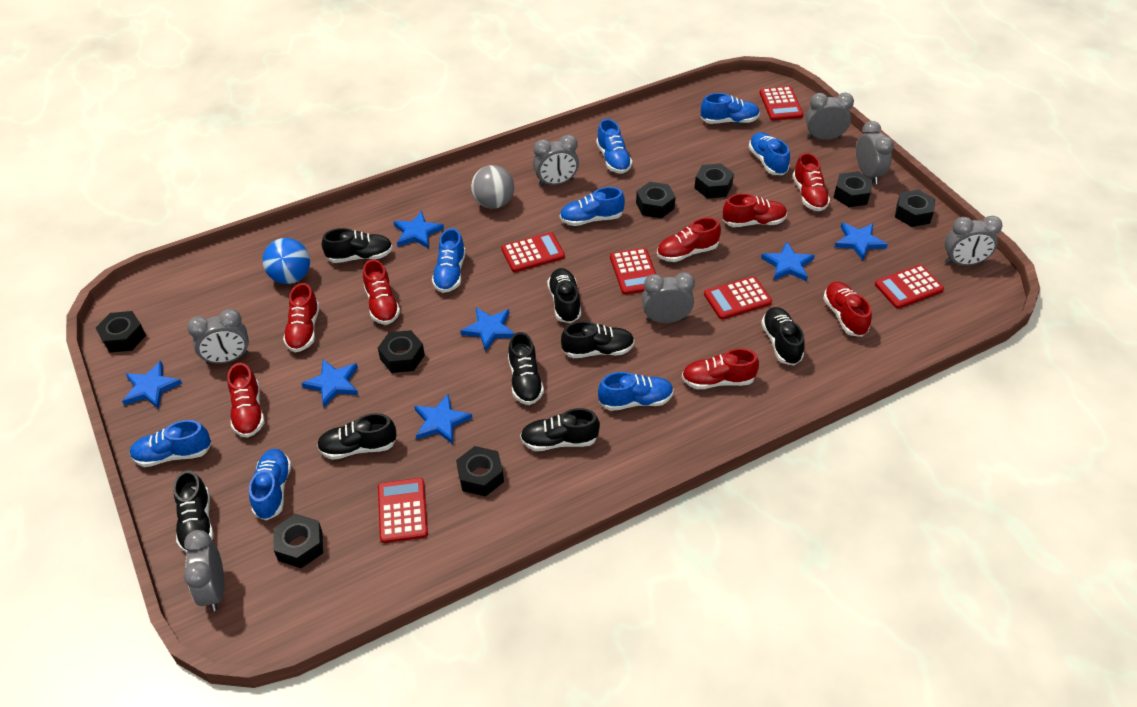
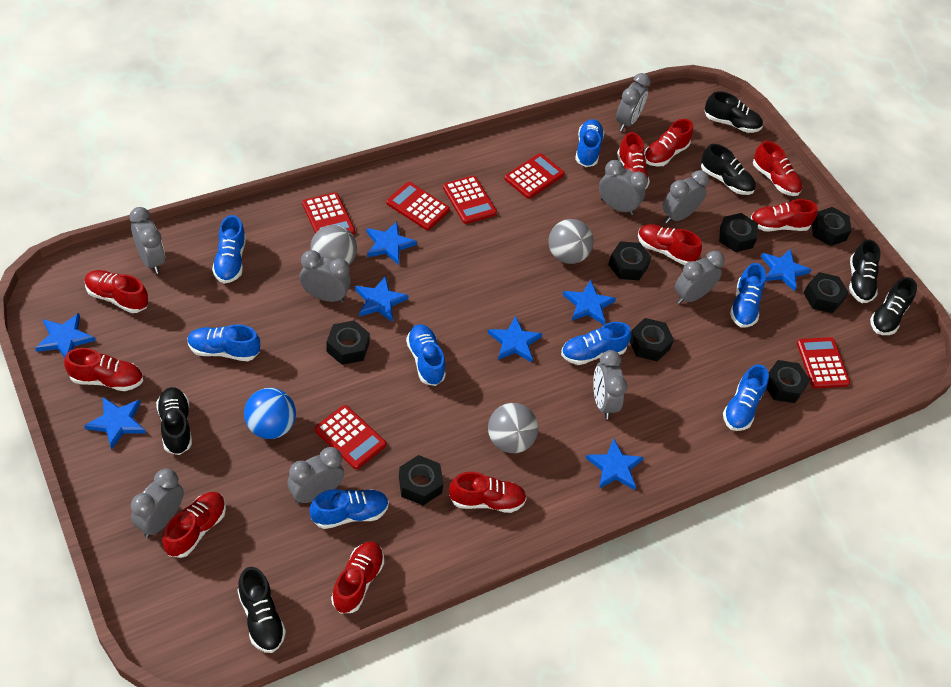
black shoe: [173,470,213,553] [317,413,397,460] [322,228,393,263] [508,332,544,405] [520,408,600,451] [547,268,581,323] [561,321,635,358] [761,307,805,365] = 8 -> [156,387,192,455] [237,567,286,653] [701,144,756,195] [704,91,763,133] [849,239,881,303] [870,277,917,335] = 6
blue star: [122,361,182,409] [301,360,358,407] [393,211,444,249] [414,394,472,444] [460,308,515,352] [761,242,815,281] [835,223,888,261] = 7 -> [35,313,95,358] [84,397,146,450] [355,276,409,322] [367,222,417,265] [488,316,543,363] [563,280,616,325] [586,438,644,490] [761,248,812,292] = 8
grey ball: [471,165,514,209] = 1 -> [310,225,357,265] [488,403,538,453] [548,219,593,264] = 3
grey clock: [184,530,225,611] [187,309,249,365] [533,135,579,186] [642,272,695,323] [806,93,854,140] [856,121,894,184] [945,216,1003,265] = 7 -> [129,207,165,274] [131,469,184,538] [287,447,344,504] [299,250,351,303] [593,350,627,419] [599,160,648,215] [616,73,651,131] [663,170,709,223] [675,251,725,304] = 9
red shoe: [227,363,264,438] [283,283,319,352] [363,259,400,325] [657,217,721,262] [682,349,759,389] [723,193,787,227] [793,153,830,211] [823,282,872,337] = 8 -> [64,348,143,391] [85,270,148,313] [162,492,226,558] [331,541,384,613] [449,472,527,513] [617,132,650,189] [638,224,702,265] [644,119,693,167] [750,199,817,232] [753,141,802,196] = 10

